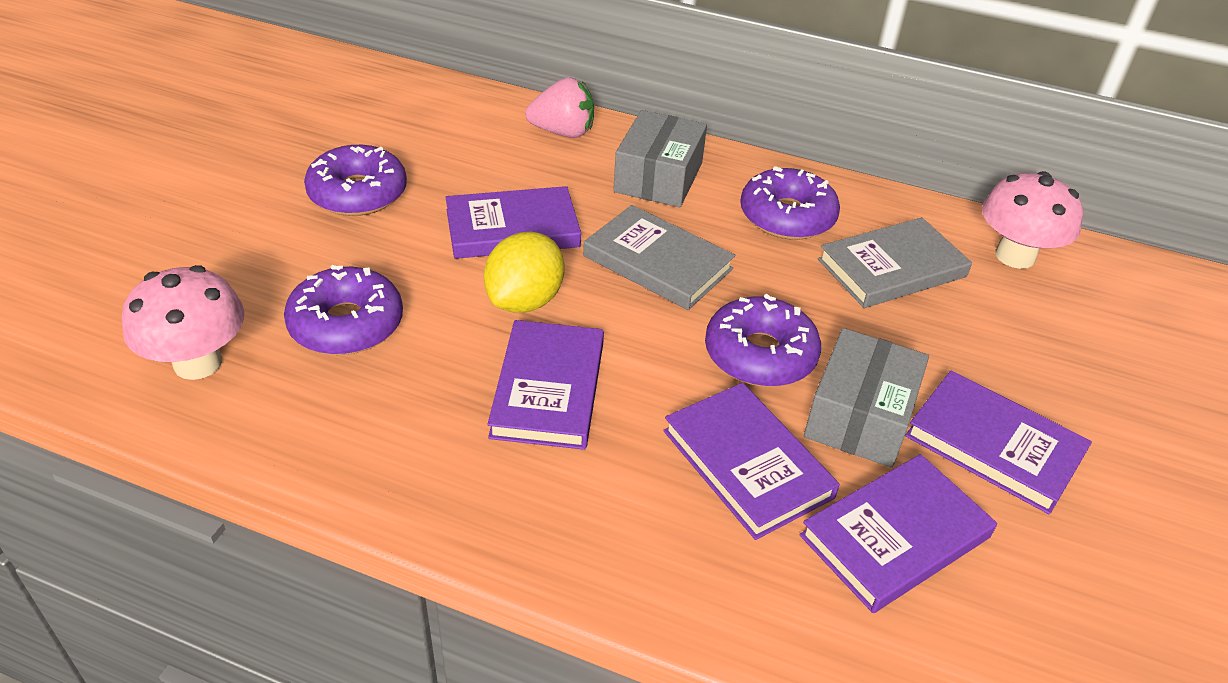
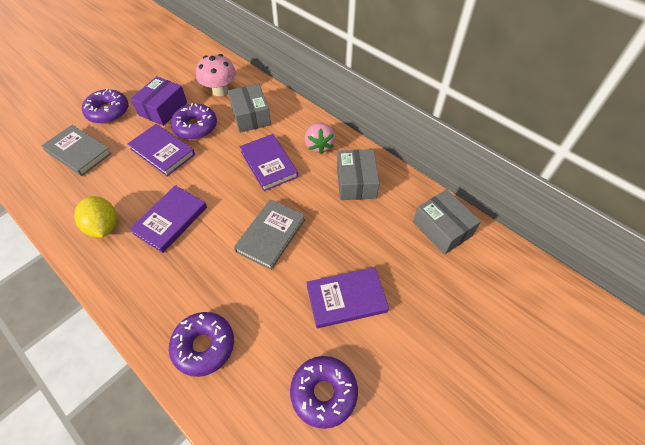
grey box: [613,110,707,207] [804,328,929,467] = 2 -> [228,84,271,133] [337,149,380,200] [413,189,481,255] = 3
pink mushroom: [122,265,244,380] [982,171,1083,269] = 2 -> [196,54,236,96] = 1
purple book: [446,186,581,259] [487,320,604,450] [663,383,840,540] [800,454,997,613] [905,371,1092,515] = 5 -> [127,124,195,176] [129,185,207,253] [240,134,298,191] [306,267,389,328] = 4
purple box: none = 0 -> [131,76,187,126] = 1

